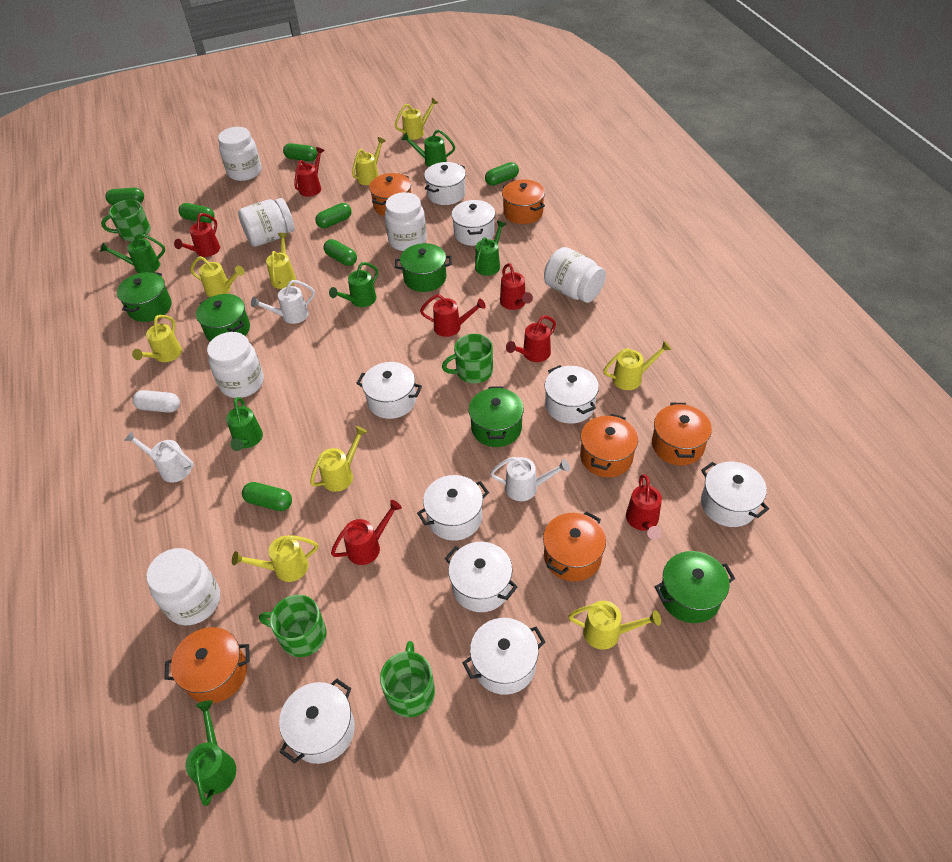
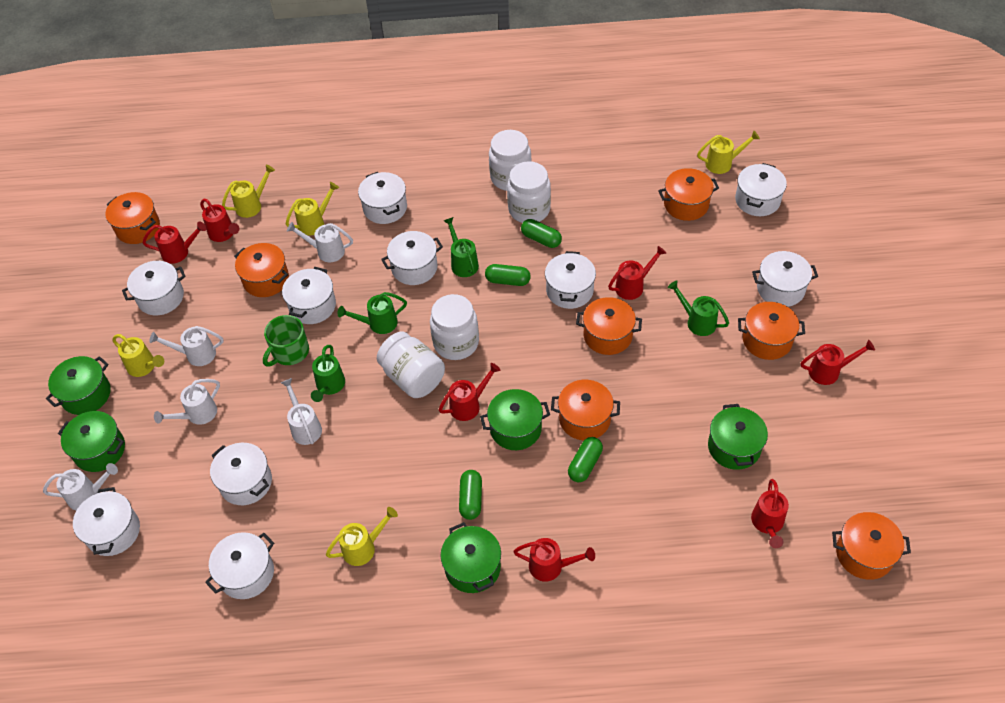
green capsule: [105,188,144,205] [179,203,215,223] [242,482,292,511] [283,143,317,161] [315,203,351,228] [324,239,357,266] [485,162,519,186] = 7 -> [459,470,482,520] [485,264,531,286] [521,219,562,248] [568,437,603,482] = 4
green mug: [101,200,151,241] [259,595,326,657] [380,641,435,717] [442,334,493,383] = 4 -> [263,315,309,367] = 1
green watering can: [100,233,165,273] [185,700,236,806] [226,397,263,451] [329,262,378,307] [402,130,455,167] [475,221,506,276] = 6 -> [311,345,345,402] [338,292,407,334] [444,217,479,277] [668,280,729,336] = 4
orange pot: [165,627,250,703] [369,173,411,216] [502,180,545,224] [543,511,606,582] [580,414,638,477] [652,403,712,465] = 6 -> [105,192,160,244] [234,243,289,297] [551,380,620,441] [576,297,642,355] [658,168,719,221] [738,302,805,360] [832,512,911,580] = 7
white capsule: [133,390,180,413] = 1 -> none = 0
white jar: [146,548,220,625] [207,332,264,398] [218,127,262,181] [238,198,295,247] [385,192,427,251] [544,247,606,303] = 6 -> [377,332,445,398] [430,294,479,360] [489,130,532,191] [507,161,551,223] = 4
white pot: [279,678,355,764] [356,362,422,419] [417,475,489,541] [424,162,466,205] [445,542,517,612] [451,200,495,246] [462,618,545,695] [545,365,599,424] [701,462,769,527] = 9 -> [73,487,140,556] [122,261,186,315] [205,532,274,599] [210,443,272,505] [282,267,336,324] [358,172,407,224] [381,231,443,285] [545,251,596,309] [735,163,787,216] [752,251,818,307] = 10
white watering can: [124,431,194,482] [251,280,315,324] [490,457,570,501] = 3 -> [43,463,118,510] [149,326,224,366] [154,379,220,425] [281,378,322,445] [287,222,353,262] = 5
yellow watering can: [132,315,182,362] [190,256,245,297] [232,535,318,582] [266,233,296,289] [310,426,367,492] [352,137,386,185] [395,98,438,140] [568,601,661,650] [603,341,672,390] = 9 -> [113,334,164,377] [222,165,275,218] [286,182,339,236] [326,507,398,566] [697,131,760,174] = 5

